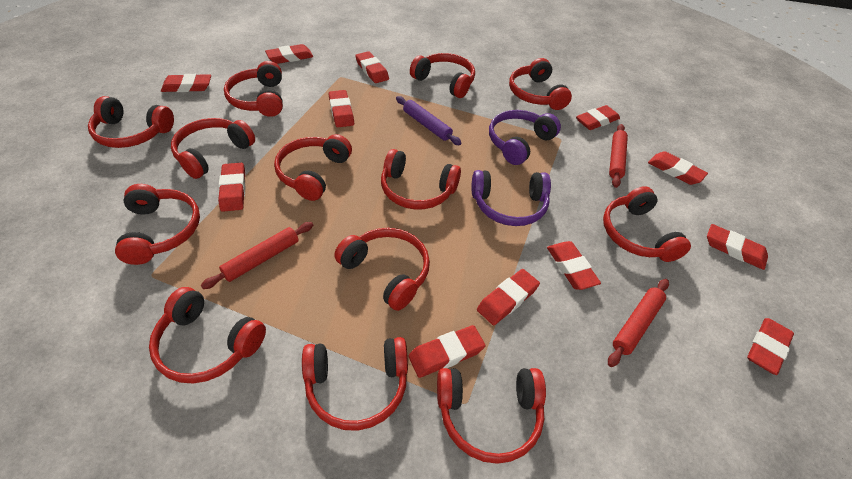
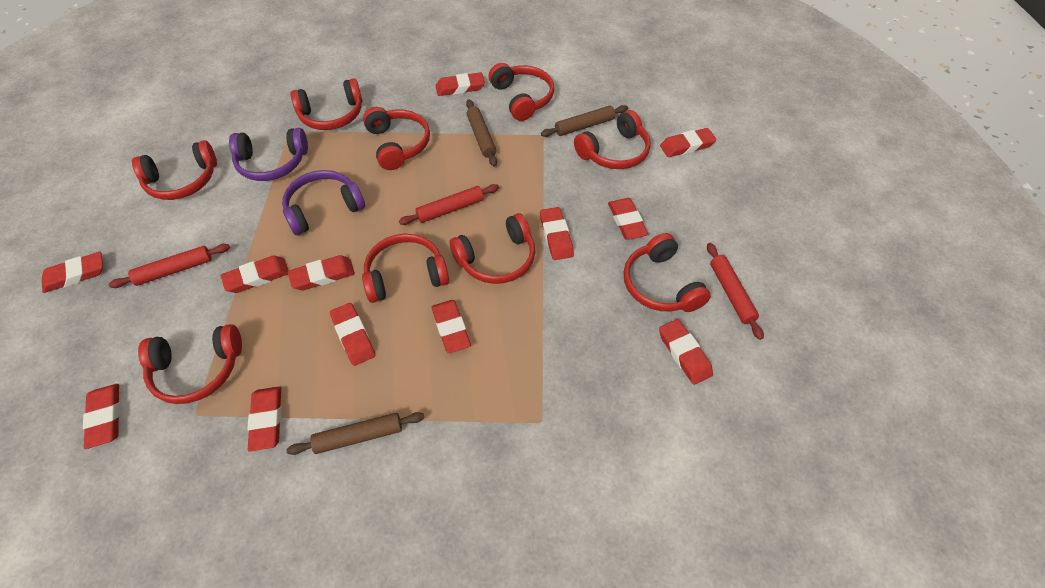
brown rolling pin: none = 0 -> [286,412,425,455] [466,99,497,167] [541,105,628,137] = 3
purple rolling pin: [396,96,462,145] = 1 -> none = 0
red headphones: [88,96,174,148] [115,184,200,265] [149,287,266,383] [171,118,255,179] [224,61,283,117] [274,134,352,201] [302,337,408,431] [334,228,430,311] [381,149,461,209] [410,53,475,98] [437,368,546,464] [509,58,572,110] [603,186,691,262] = 13 -> [132,140,217,200] [138,324,242,404] [290,78,363,130] [362,234,449,303] [363,107,430,170] [450,213,535,284] [489,63,554,121] [574,110,651,169] [624,233,711,312] = 9

